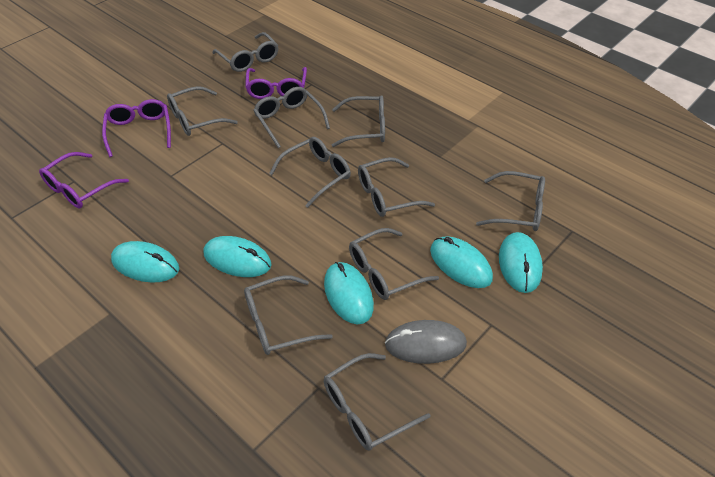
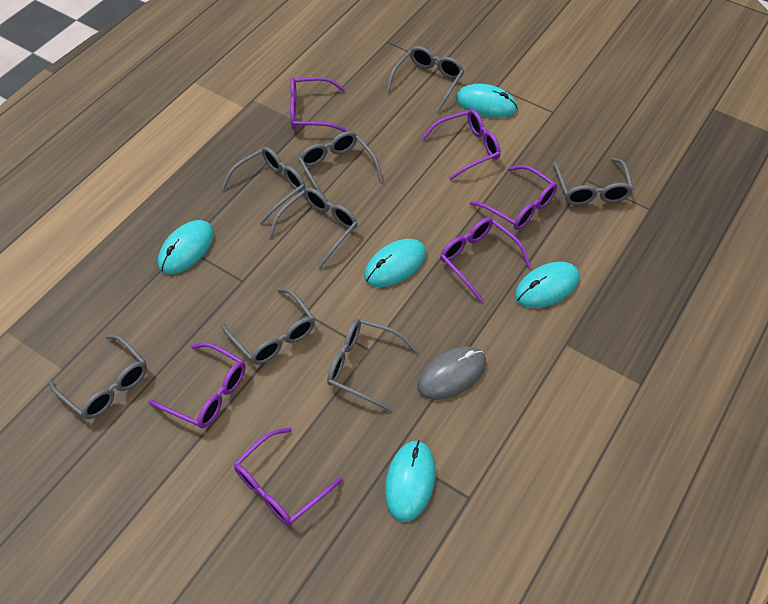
grey glasses: [167,86,238,136] [212,32,279,72] [244,275,333,355] [253,87,330,148] [269,137,351,208] [324,353,431,451] [332,95,385,147] [349,228,439,300] [358,157,435,217] [476,171,545,231] = 10 -> [48,335,147,419] [220,288,315,365] [221,147,305,225] [269,188,358,269] [298,131,383,201] [327,319,417,411] [387,46,464,112] [552,158,634,205] = 8
purple glasses: [39,152,129,209] [102,99,171,157] [245,67,307,99] = 3 -> [148,342,245,428] [234,427,343,526] [290,77,347,132] [422,109,501,180] [440,218,531,302] [470,165,557,230] = 6

